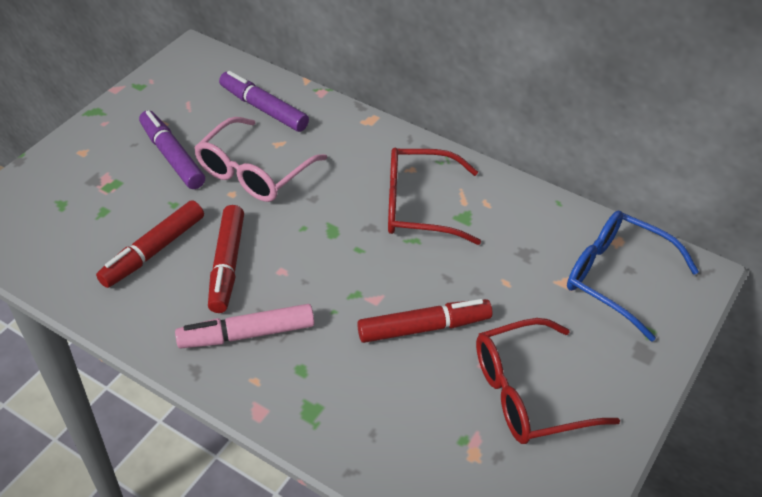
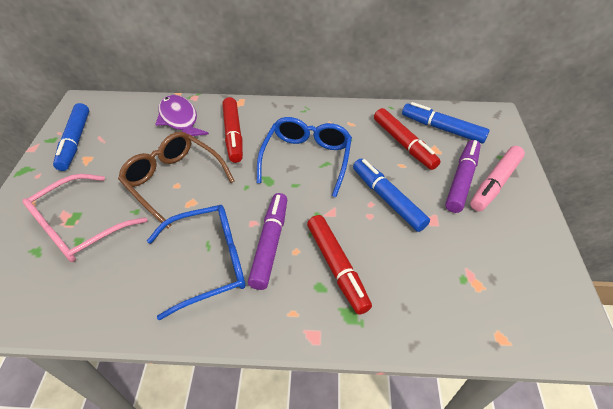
blue glasses: [567,211,699,342] = 1 -> [147,205,245,320] [257,117,352,197] = 2
blue marker: none = 0 -> [53,103,89,171] [353,159,430,232] [402,102,490,143] = 3
brown glasses: none = 0 -> [118,132,235,228] = 1
purple fish: none = 0 -> [155,95,209,136] = 1
red glasses: [388,148,481,245] [476,318,620,444] = 2 -> none = 0

